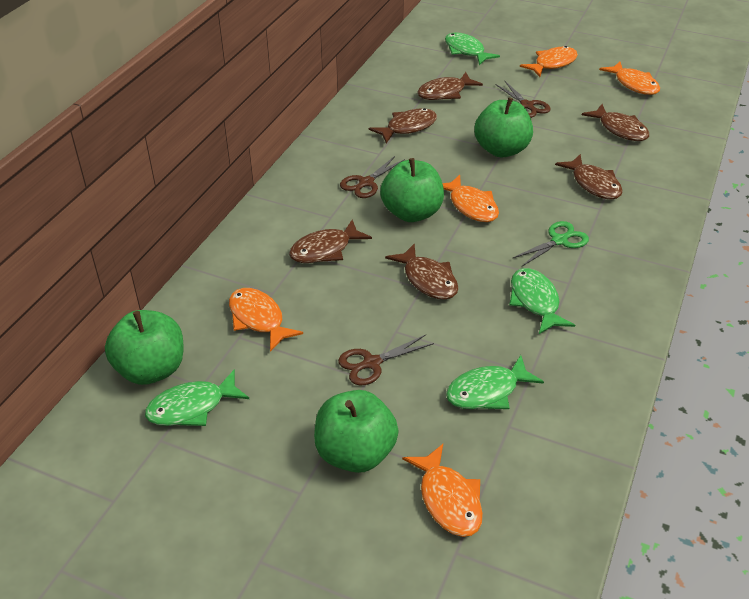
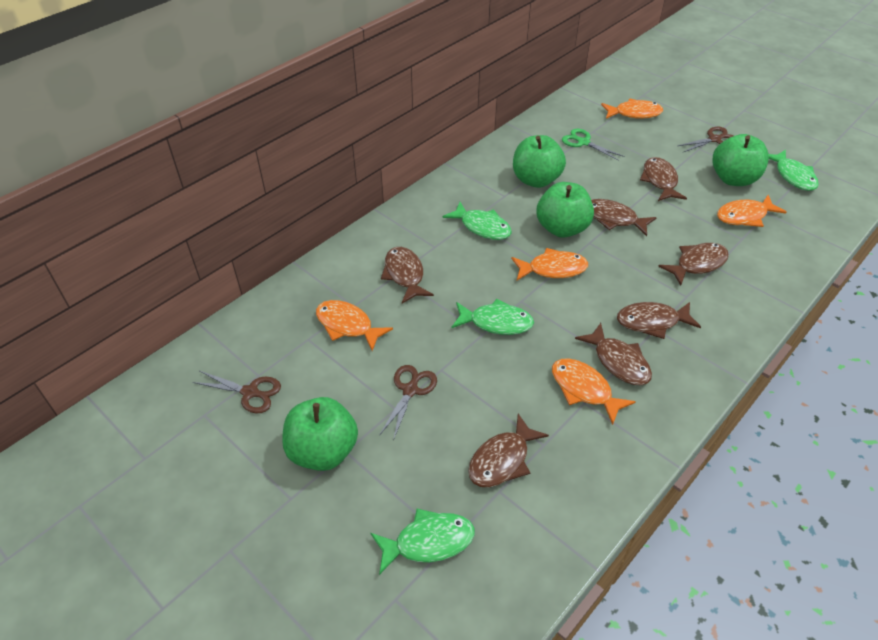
brown fish: [289,220,372,263] [369,108,437,143] [385,243,459,300] [417,72,483,100] [555,154,623,200] [582,104,649,141] = 6 -> [381,247,434,303] [468,414,549,487] [575,323,652,385] [591,199,657,236] [617,302,701,339] [640,157,687,201] [658,243,729,286] = 7

